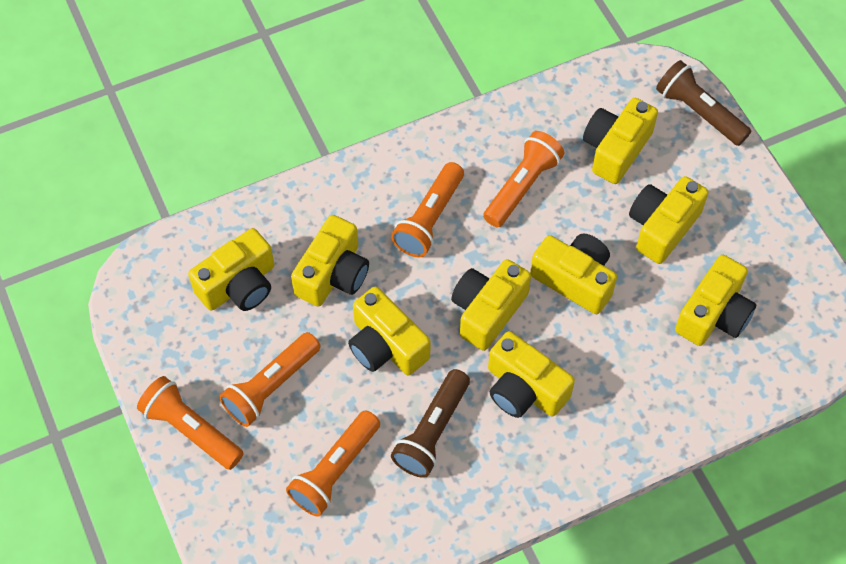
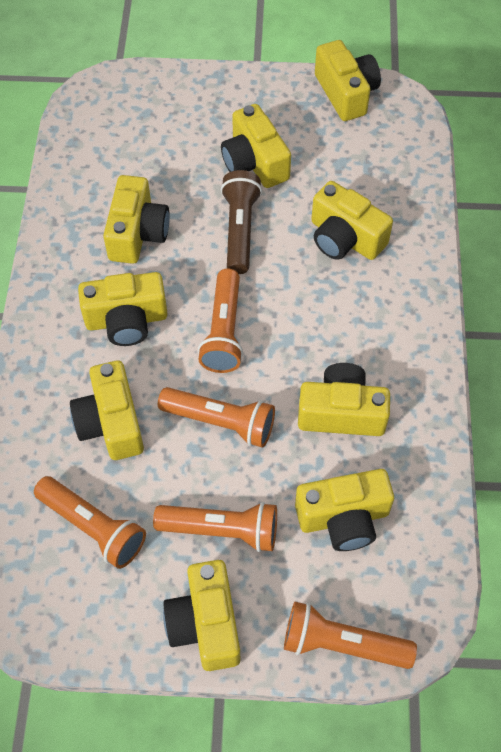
brown flashlight: [391,369,470,478] [656,60,751,146] = 2 -> [221,170,262,274] = 1

